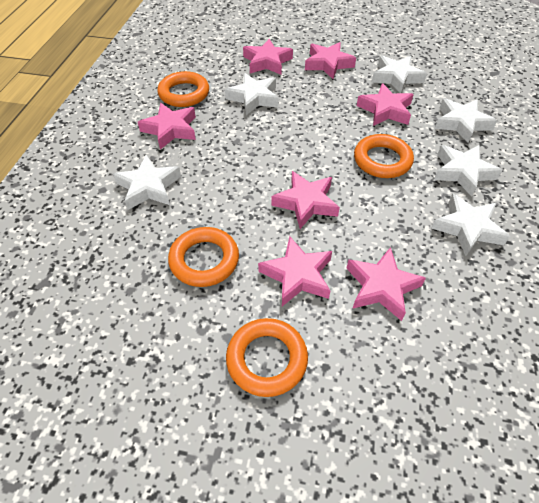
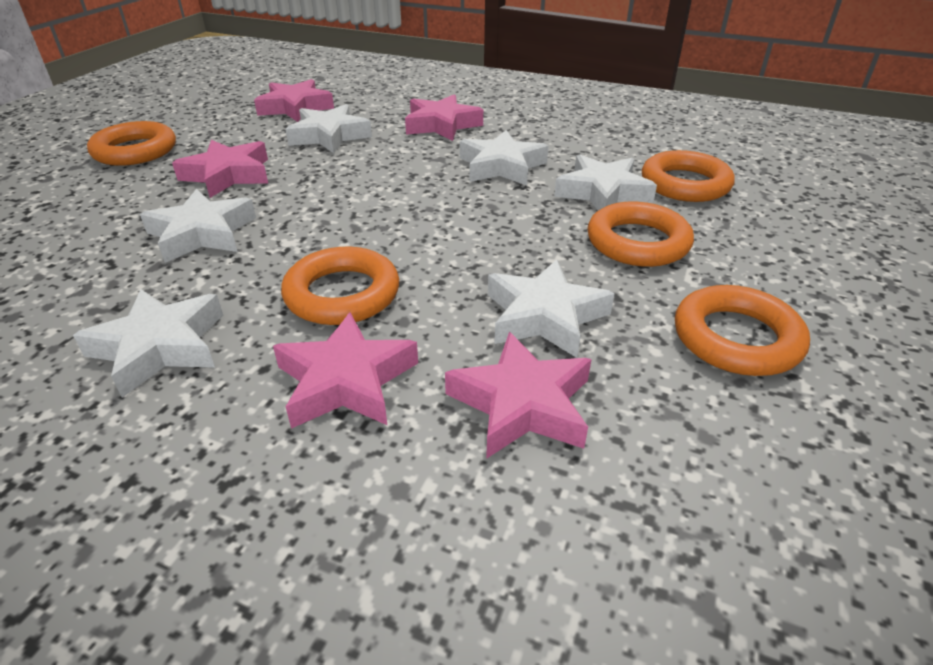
orange ring: [157,71,209,107] [168,227,239,287] [226,318,308,397] [354,134,414,178] = 4 -> [87,121,176,166] [281,247,399,325] [587,202,694,267] [642,150,735,202] [675,285,810,376] = 5
pink star: [138,103,196,150] [243,39,293,75] [258,236,332,306] [271,171,340,229] [305,42,356,79] [346,247,426,321] [357,83,414,126] = 7 -> [172,140,268,198] [254,79,334,122] [273,312,418,429] [405,94,483,141] [445,332,592,459] = 5

